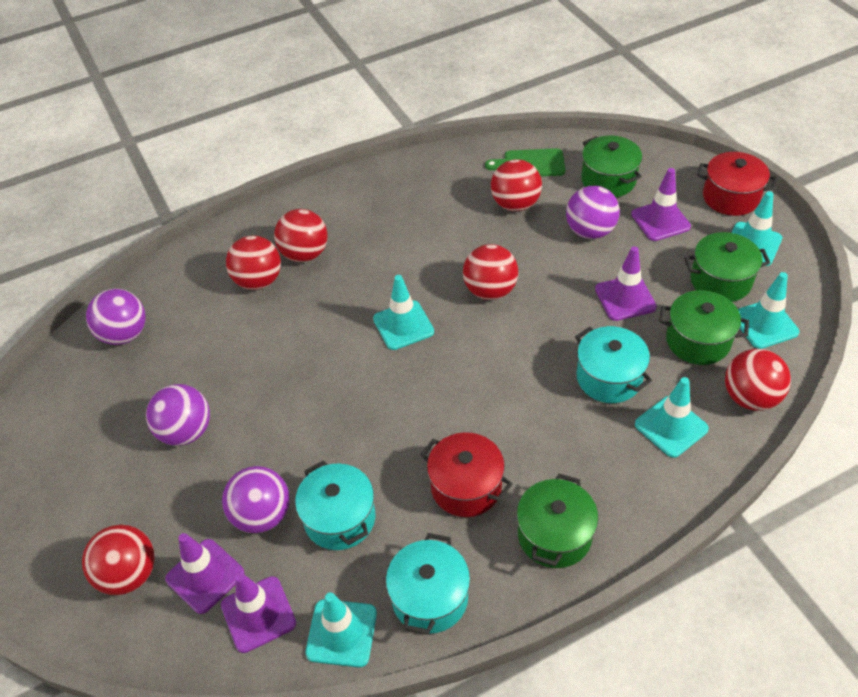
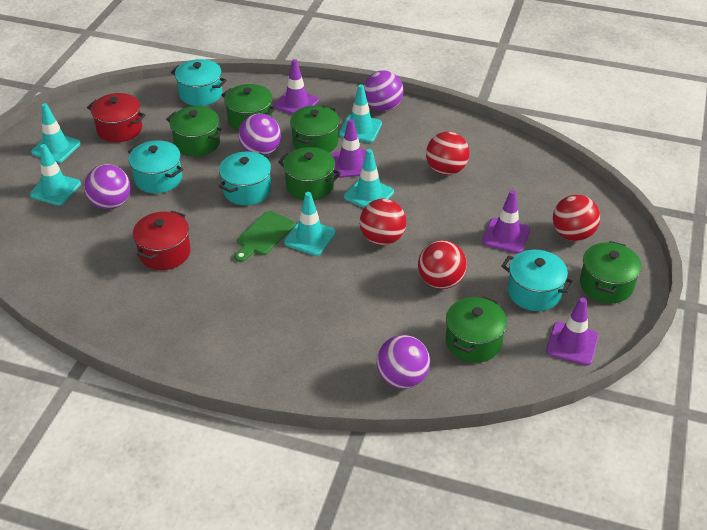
green pot: [517,474,599,568] [581,135,642,197] [659,290,749,365] [684,232,770,302] = 4 -> [166,106,224,156] [222,84,276,131] [278,147,341,200] [290,105,340,153] [446,296,507,363] [580,241,642,303] = 6
red ball: [82,525,155,595] [226,236,281,290] [274,209,328,262] [463,244,518,300] [491,159,542,211] [725,349,791,411] = 6 -> [360,199,406,245] [418,240,467,289] [426,132,469,175] [553,195,600,241] = 4
turquoise pot: [295,460,375,550] [386,533,470,635] [575,326,652,403] = 3 -> [128,140,183,194] [171,59,227,106] [219,151,271,205] [501,250,575,311] = 4

